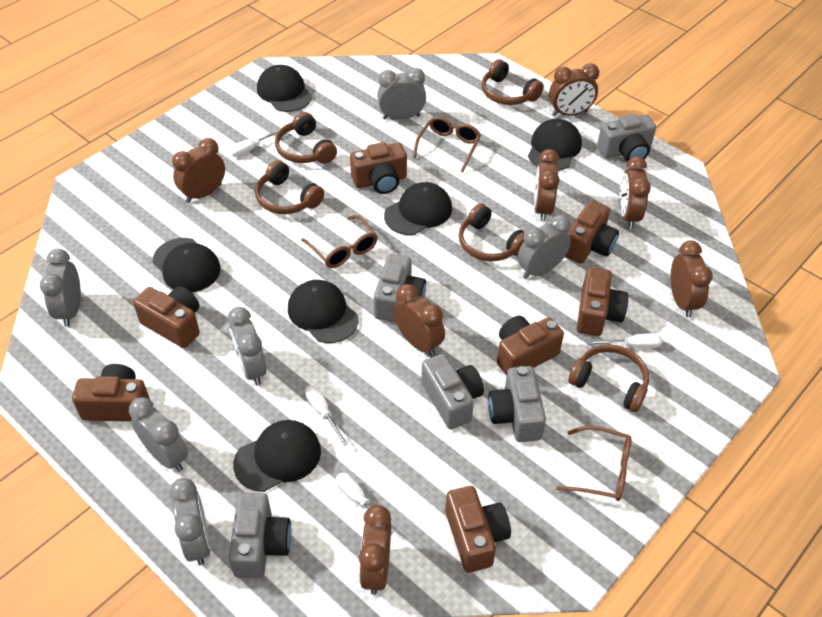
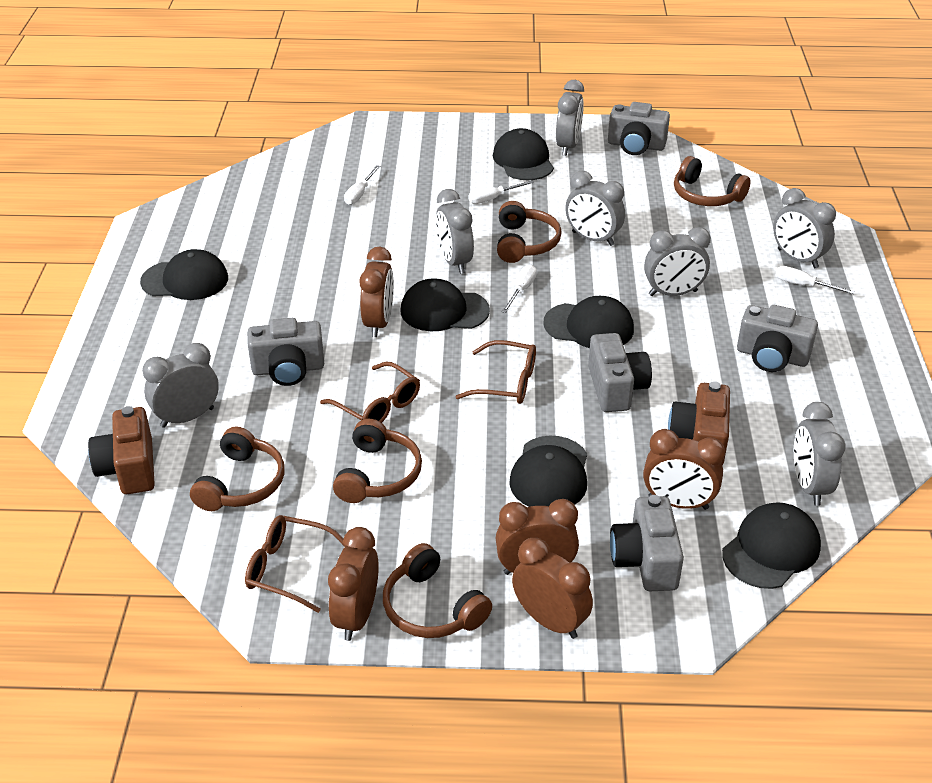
brown camera: [72,364,150,421] [133,286,200,348] [350,142,407,194] [445,486,511,573] [497,316,564,375] [565,200,619,263] [577,267,628,336] = 7 -> [88,406,155,494] [668,381,730,465] = 2
brown clock: [172,138,225,203] [359,505,391,595] [393,284,445,356] [534,149,559,222] [549,63,599,116] [619,156,651,229] [671,241,713,318] = 7 -> [328,527,379,641] [359,247,394,337] [496,499,579,575] [512,538,593,639] [643,429,725,510] = 5
grey clock: [40,249,81,327] [129,397,188,472] [169,478,211,565] [227,307,267,385] [377,68,426,120] [518,215,571,279] = 6 -> [142,343,219,428] [436,189,474,274] [556,80,584,156] [565,171,625,246] [644,227,711,296] [773,188,836,268] [794,402,846,506] = 7

